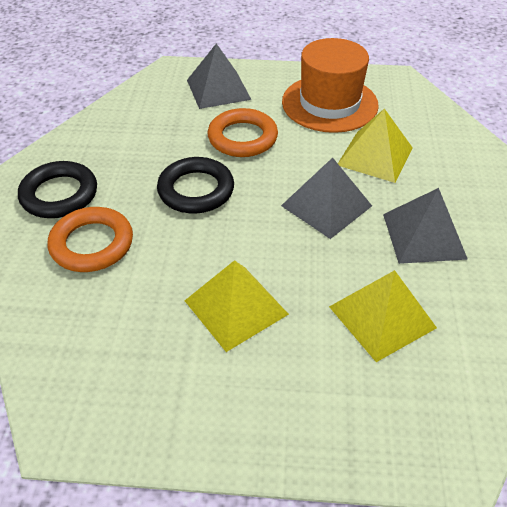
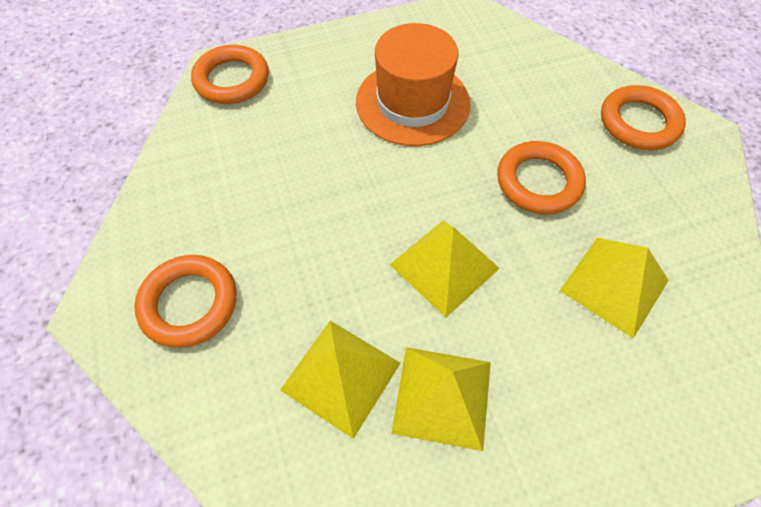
black ring: [18,161,97,218] [157,157,234,214] = 2 -> none = 0
grey pyramid: [187,43,252,109] [281,158,372,239] [383,188,468,264] = 3 -> none = 0
orange ring: [48,207,133,272] [208,108,278,157] = 2 -> [134,255,237,348] [191,45,269,104] [497,141,586,214] [601,85,686,150] = 4
yellow pyramid: [185,260,289,352] [329,270,437,362] [338,108,413,183] = 3 -> [280,321,400,439] [390,220,500,318] [391,347,491,451] [560,238,669,338] = 4

